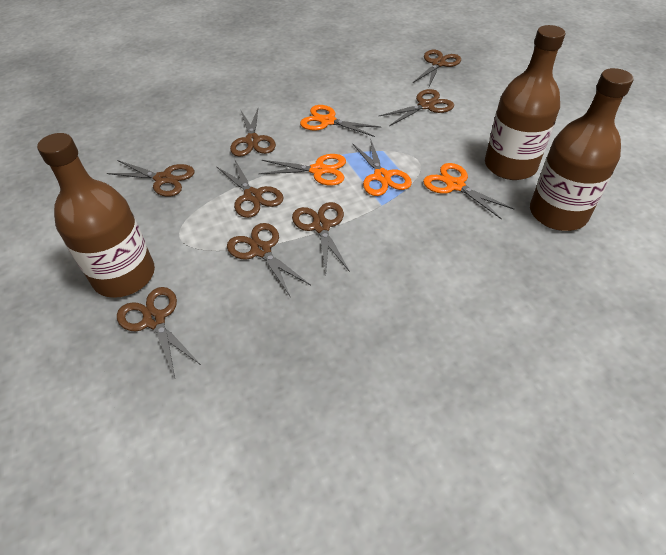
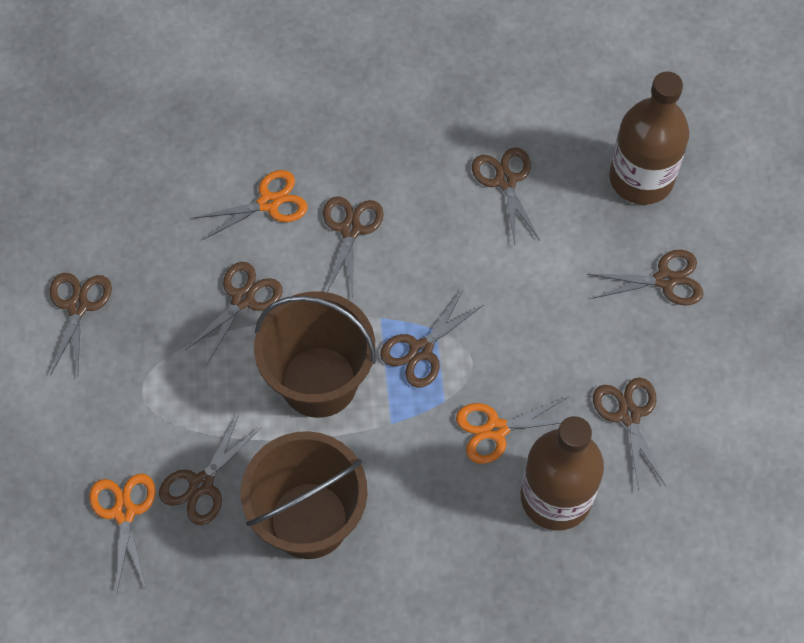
brown bottle: [37,133,155,298] [485,25,565,180] [530,68,634,231] = 3 -> [521,416,604,530] [609,71,689,205] = 2
brown bucket: none = 0 -> [241,431,367,559] [254,291,376,418] = 2
orange scissors: [258,154,346,186] [300,105,381,137] [352,141,412,196] [423,163,514,220] = 4 -> [89,473,156,594] [194,170,308,240] [456,397,568,464] = 3

